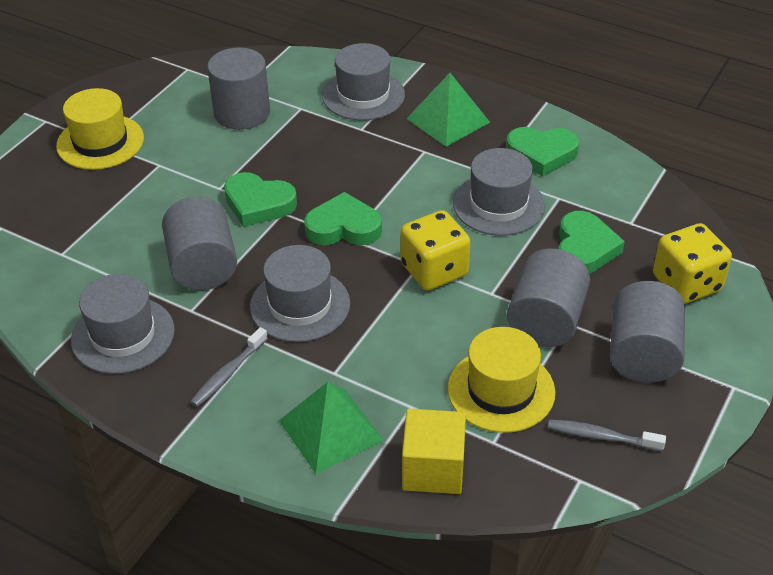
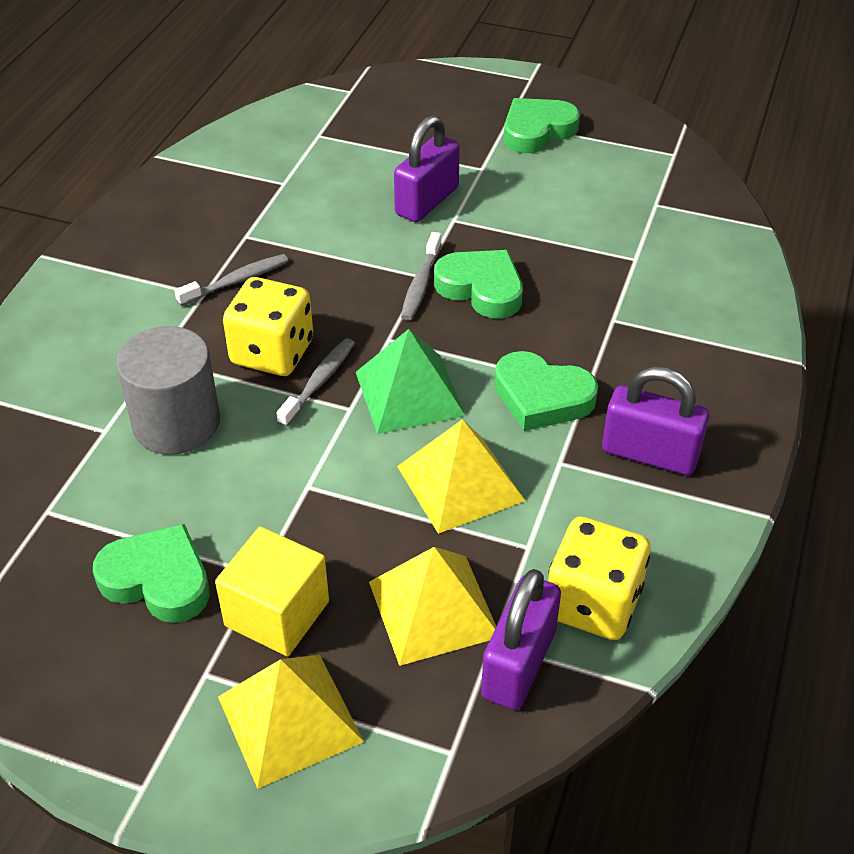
green pyramid: [279,382,384,474] [406,73,490,147] = 2 -> [356,329,466,434] = 1
grey cylinder: [162,197,237,290] [207,47,270,130] [507,248,590,347] [610,281,685,382] = 4 -> [116,326,220,455] = 1
grey hat: [71,274,175,374] [250,245,350,342] [322,43,405,120] [453,148,545,236] = 4 -> none = 0
grey toothbrush: [190,327,268,407] [548,419,666,451] = 2 -> [174,254,288,306] [276,338,355,427] [401,232,442,321] = 3
purple padlock: none = 0 -> [394,115,460,222] [481,569,561,710] [602,366,709,475] = 3
yellow hat: [56,88,144,170] [448,327,555,433] = 2 -> none = 0
yellow pyramid: none = 0 -> [218,655,364,789] [369,547,496,666] [397,419,525,534] = 3

